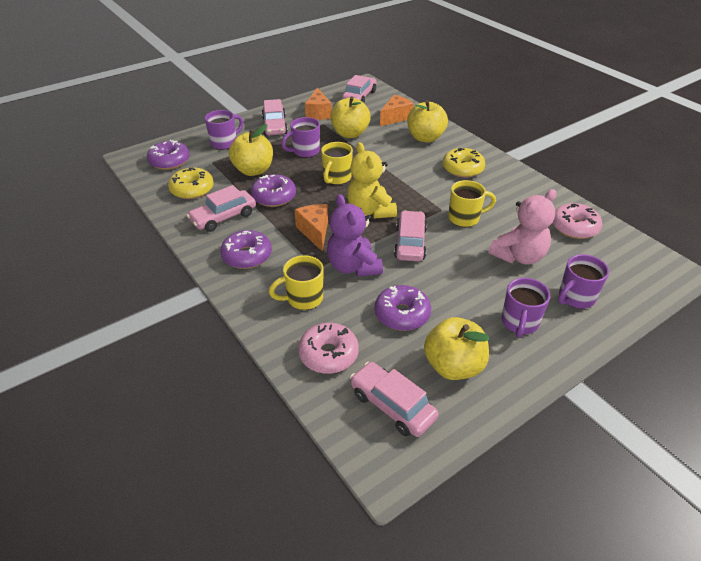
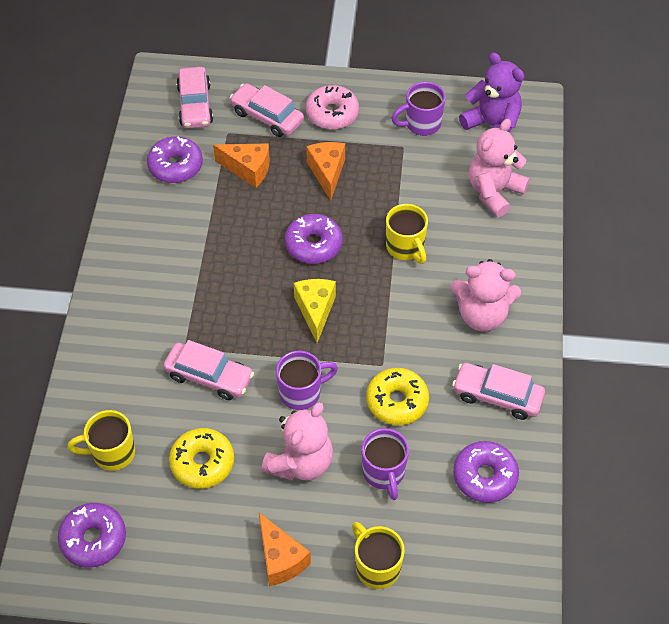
pink car: [186,185,256,232] [262,99,288,135] [342,75,376,103] [350,362,439,437] [394,210,427,262] = 5 -> [163,340,254,400] [176,67,213,129] [229,83,304,137] [452,363,545,420] = 4
pink donut: [298,323,359,374] [553,203,602,239] = 2 -> [306,85,359,130] = 1
pink teddy bear: [489,189,556,265] = 1 -> [261,402,333,481] [450,259,521,331] [469,119,530,217] = 3
purple mug: [205,110,243,150] [281,117,320,158] [502,278,550,338] [558,254,609,309] = 4 -> [276,351,338,410] [361,428,409,500] [391,82,446,136] = 3
yellow apple: [229,124,273,176] [331,96,371,138] [407,100,448,142] [424,317,489,380] = 4 -> none = 0
yellow cheese: none = 0 -> [294,279,336,343] = 1
yellow teddy bear: [347,142,397,219] = 1 -> none = 0

